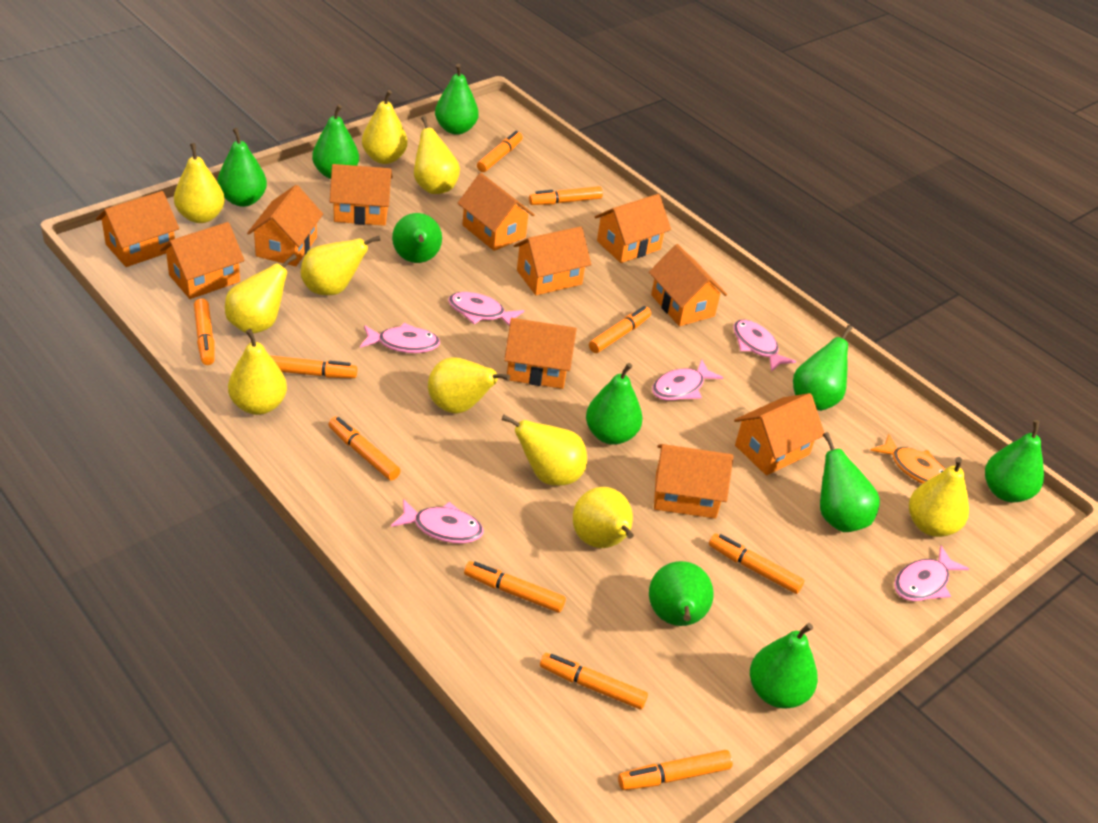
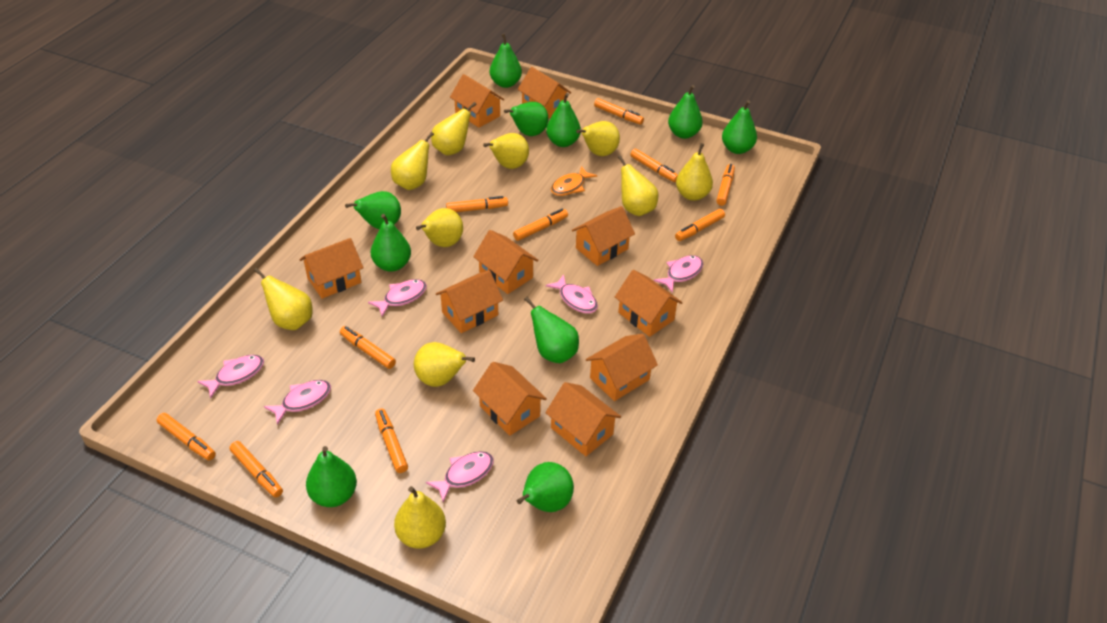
orange house: [96,191,179,267] [160,222,245,299] [247,185,323,266] [330,164,393,226] [458,173,535,251] [504,318,577,389] [514,226,591,295] [595,194,671,263] [649,244,727,326] [654,444,733,519] [734,393,824,476] = 11 -> [299,238,363,299] [436,270,503,333] [450,74,504,128] [473,230,539,294] [473,362,547,436] [518,67,571,118] [545,382,621,456] [572,206,635,266] [586,334,658,401] [615,270,683,337] = 10

